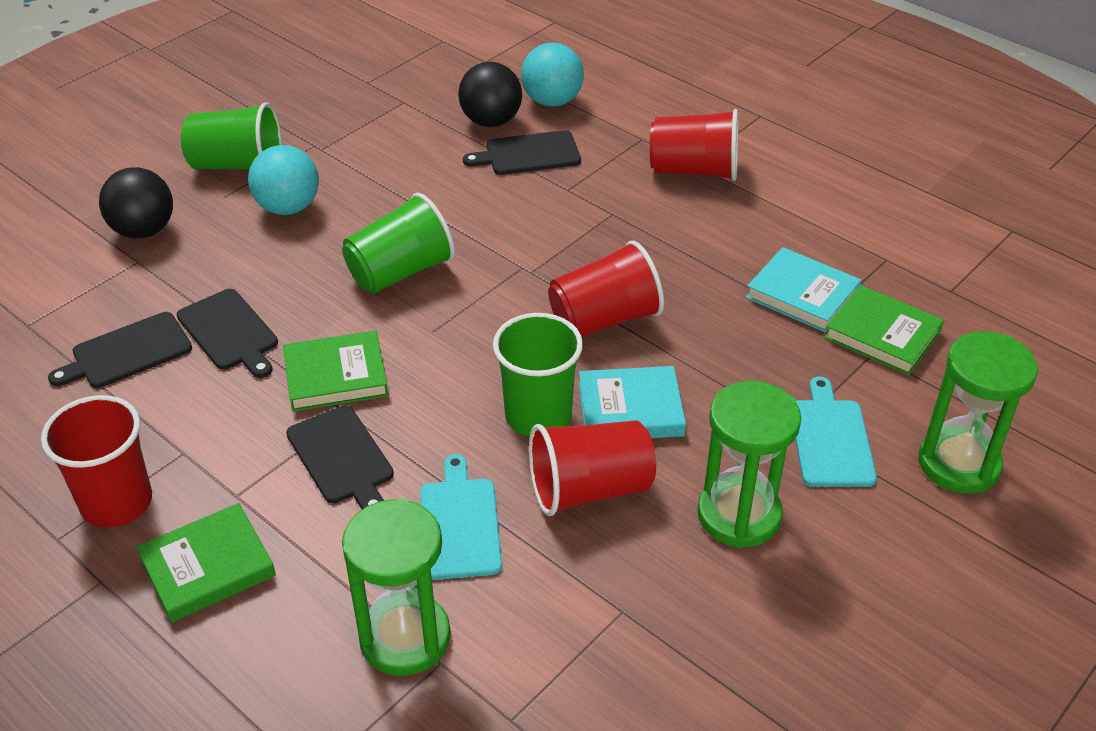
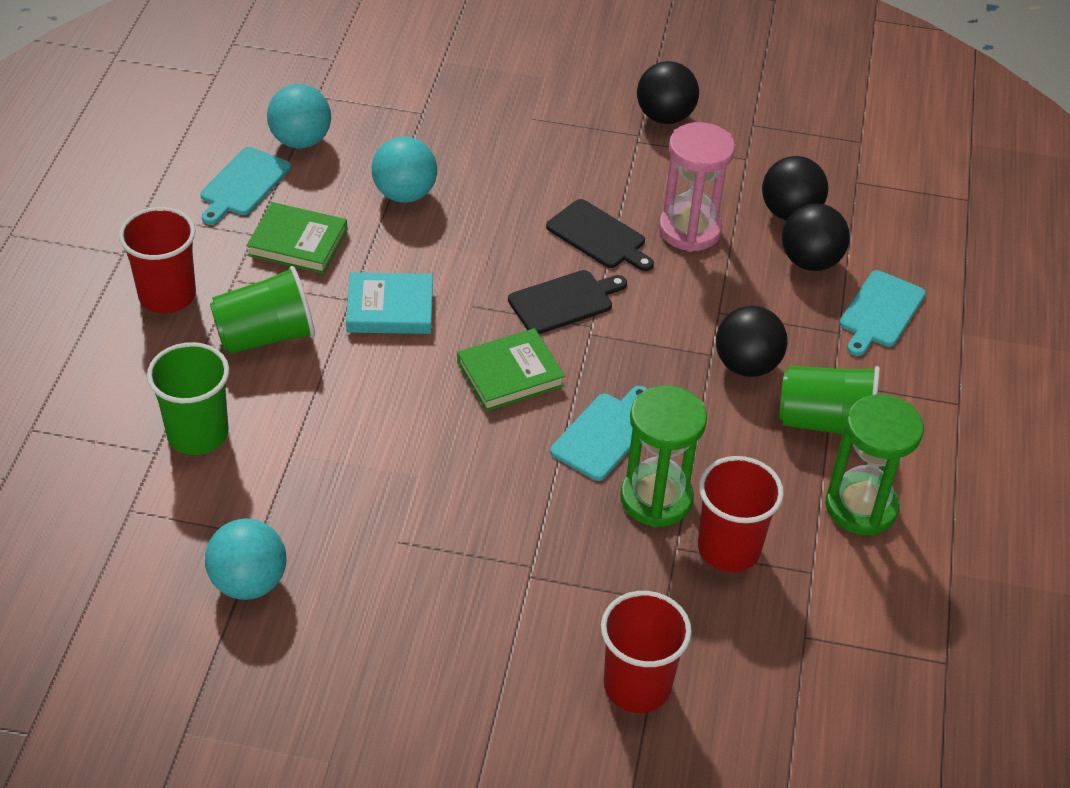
black ball: [99,167,173,238] [458,62,522,127] = 2 -> [637,61,699,124] [716,306,787,377] [762,156,828,221] [782,204,850,271] = 4
black cutting board: [48,312,192,388] [177,289,278,378] [286,405,394,509] [463,130,581,175] = 4 -> [508,270,627,334] [546,199,654,271] = 2
green book: [137,503,276,623] [283,331,389,412] [824,285,944,375] = 3 -> [246,202,347,274] [457,328,565,412] = 2
green hourglass: [342,498,451,676] [697,381,801,548] [918,331,1038,494] = 3 -> [620,385,707,527] [825,394,924,536] = 2
pink hourglass: none = 0 -> [659,122,735,252] = 1
red cup: [41,395,152,528] [529,420,656,516] [548,241,664,337] [650,109,738,181] = 4 -> [119,207,196,313] [601,591,692,713] [698,456,784,572] = 3
turquoise ball: [248,145,319,215] [521,43,584,107] = 2 -> [205,519,287,600] [267,84,331,149] [372,136,437,203] = 3
turquoise book: [579,366,686,438] [746,247,862,333] = 2 -> [346,272,433,334] = 1
turquoise cutting board: [420,454,502,580] [795,377,877,487] = 2 -> [200,147,291,225] [550,386,647,481] [839,270,926,356] = 3

